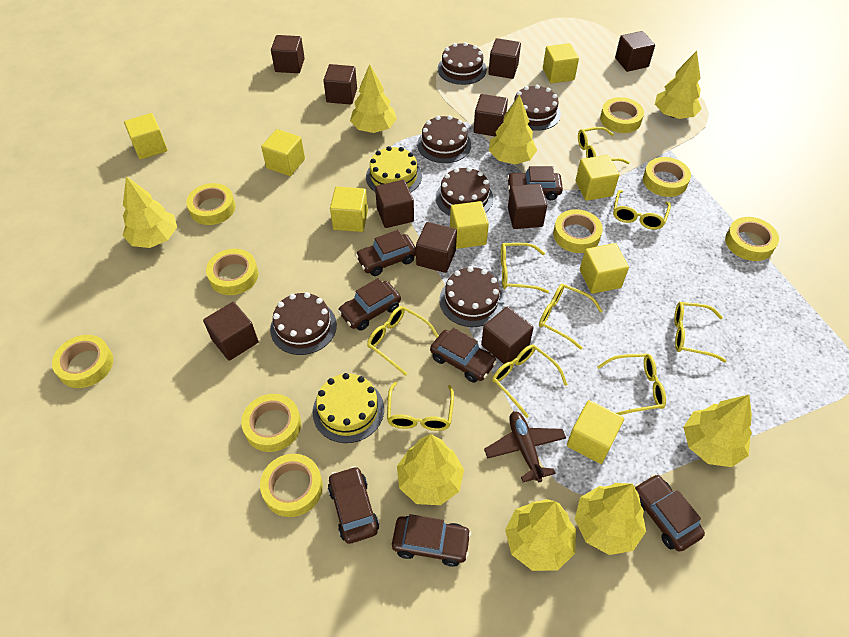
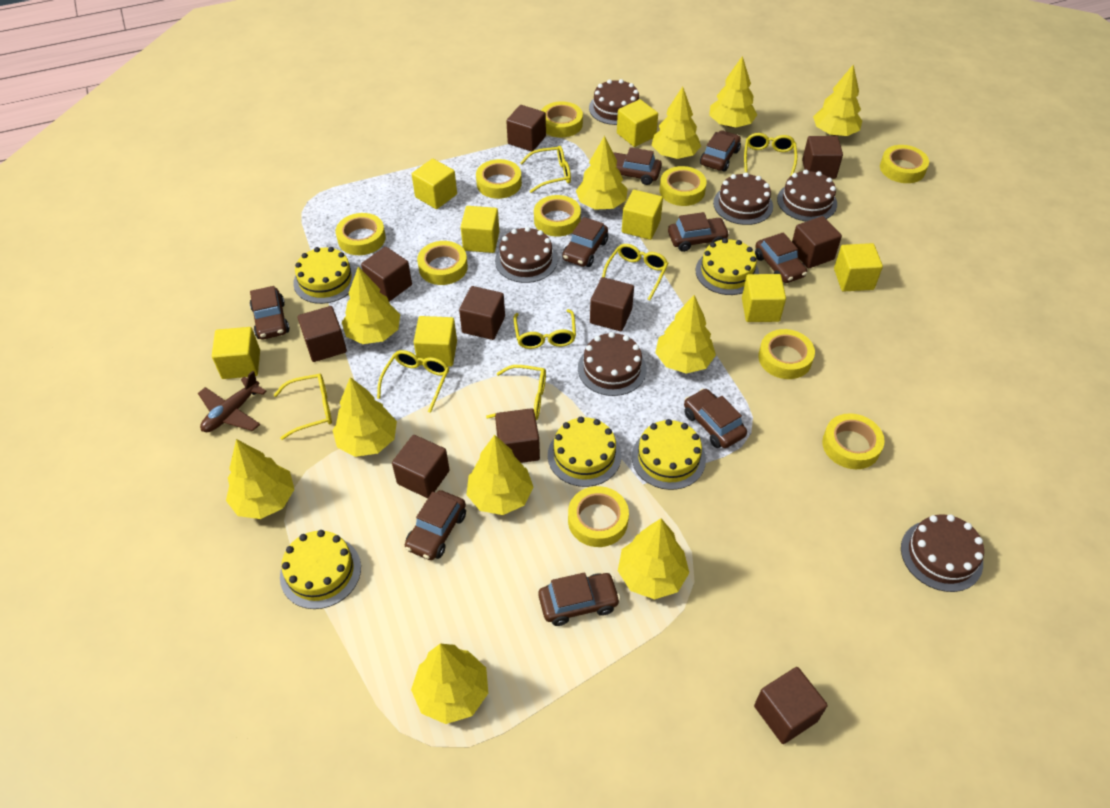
brown car: [328,466,379,544] [338,278,401,331] [355,230,416,276] [392,514,471,567] [430,328,497,383] [507,166,563,200] [634,474,705,552] = 7 -> [250,286,290,339] [405,490,466,560] [538,573,620,626] [562,217,608,267] [613,147,662,185] [668,212,730,252] [684,388,747,448] [700,130,741,171] [755,232,807,283] = 9
yellow cake: [312,373,384,443] [366,146,422,193] = 2 -> [280,530,361,609] [293,247,356,304] [548,417,621,487] [632,419,706,490] [696,238,759,295] = 5
yellow glasses: [367,306,438,376] [387,382,454,431] [492,344,568,418] [501,243,549,293] [539,284,603,350] [578,127,630,164] [597,354,666,415] [613,190,671,230] [674,302,726,362] = 9 -> [274,374,332,440] [377,350,449,413] [486,365,546,420] [513,309,576,349] [520,146,571,193] [602,244,669,300] [744,133,797,176] = 7
yellow tape: [52,335,113,388] [186,183,236,225] [206,249,258,295] [241,394,301,452] [260,454,323,517] [553,209,603,253] [600,97,644,133] [643,157,691,197] [725,217,779,261] = 9 -> [336,213,386,255] [417,241,468,285] [476,159,522,199] [534,195,581,237] [541,101,583,137] [568,486,629,547] [660,166,707,206] [758,329,815,379] [822,413,885,469] [880,145,929,183] = 10
yellow tree: [123,176,177,248] [350,64,397,133] [397,434,464,505] [489,94,537,164] [505,499,576,571] [575,483,646,555] [655,51,702,119] [683,395,752,467] = 8 -> [226,439,295,519] [333,377,397,457] [342,267,400,344] [411,643,488,724] [466,435,533,515] [576,136,628,210] [618,519,689,599] [652,86,701,159] [655,295,716,374] [709,56,757,128] [813,65,862,136] = 11

